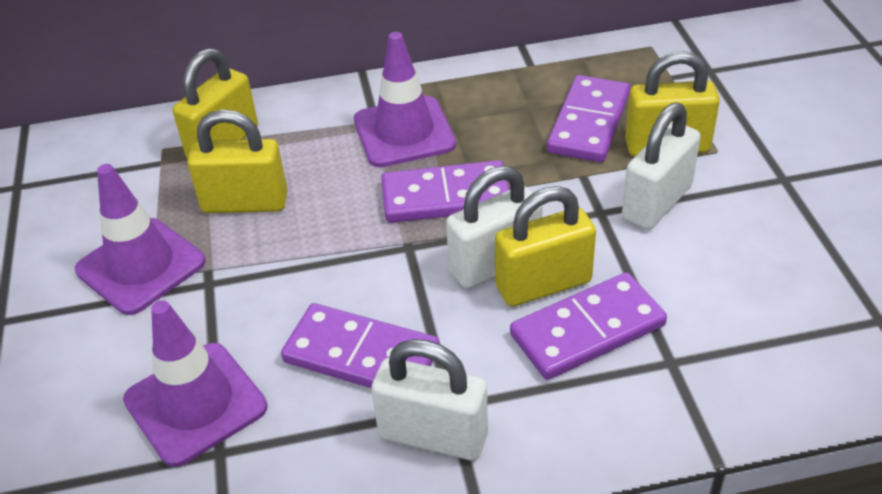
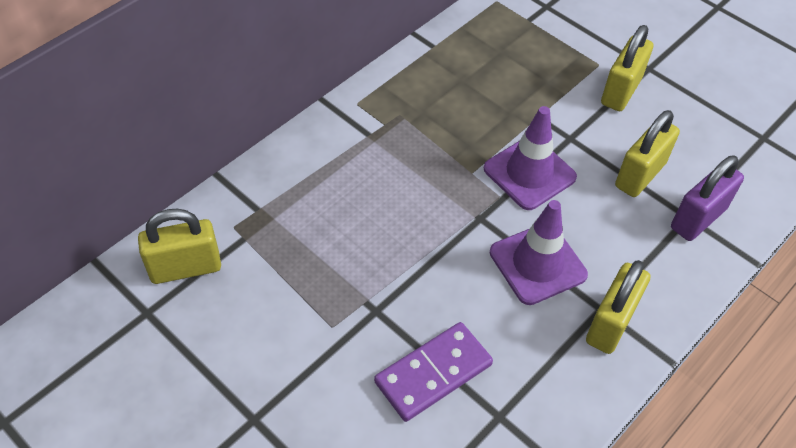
purple domino: [281,303,440,388] [381,160,510,223] [510,272,667,380] [547,75,630,162] = 4 -> [374,322,493,422] = 1
purple padlock: none = 0 -> [671,156,744,241] = 1
purple traffic cone: [75,164,206,315] [123,300,268,467] [354,32,456,167] = 3 -> [484,106,577,210] [490,200,588,305] = 2
white padlock: [371,339,488,460] [446,166,543,289] [622,103,701,230] = 3 -> none = 0

